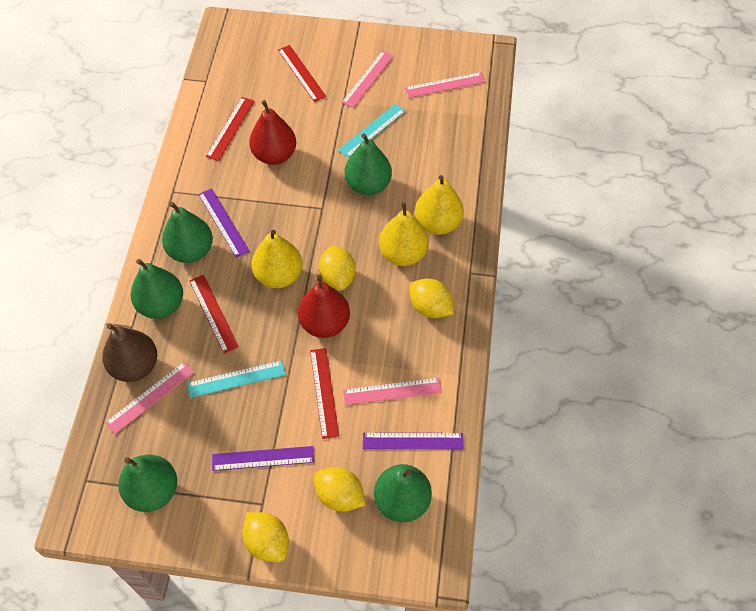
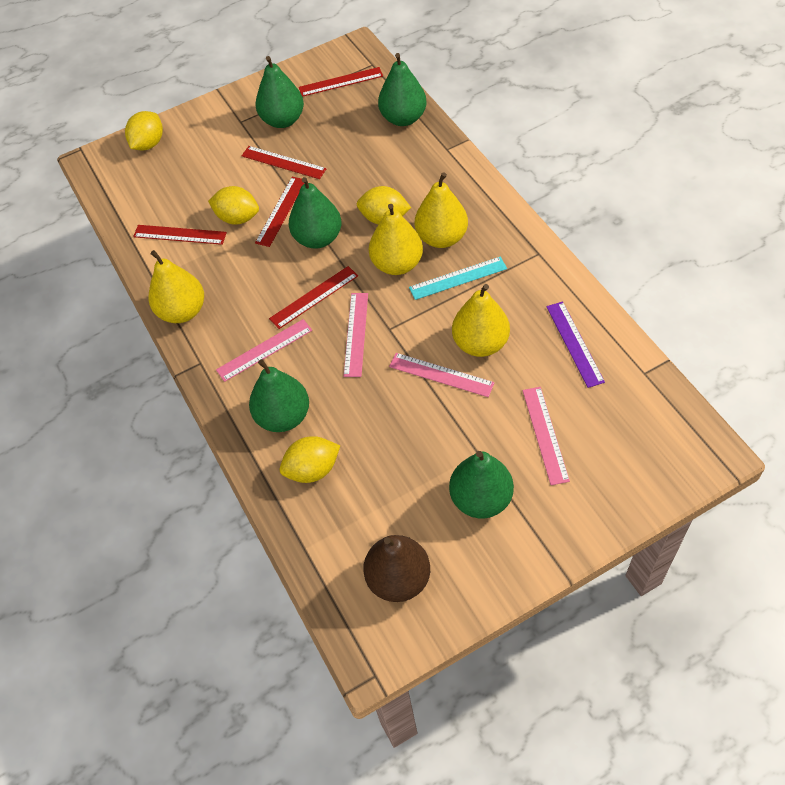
purple ruler: [198,188,249,258] [212,446,314,471] [363,433,464,449] = 3 -> [546,301,605,388] = 1
red pear: [249,100,296,165] [298,274,350,338] = 2 -> none = 0
red ruler: [189,275,239,354] [206,97,255,161] [278,45,326,102] [310,348,339,439] = 4 -> [133,225,227,245] [242,146,327,179] [255,177,305,247] [269,266,358,329] [299,67,383,97] = 5
turquoise ruler: [187,360,286,398] [338,104,406,158] = 2 -> [409,257,507,300] = 1
yellow pear: [252,230,302,288] [379,202,429,266] [415,175,464,235] = 3 -> [149,250,204,323] [369,204,423,275] [415,172,468,248] [452,284,510,357] = 4

